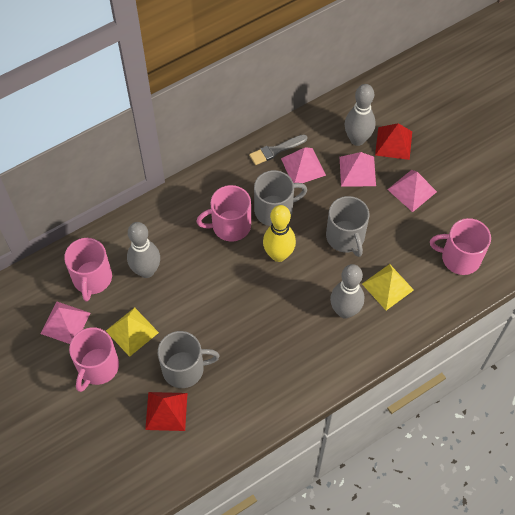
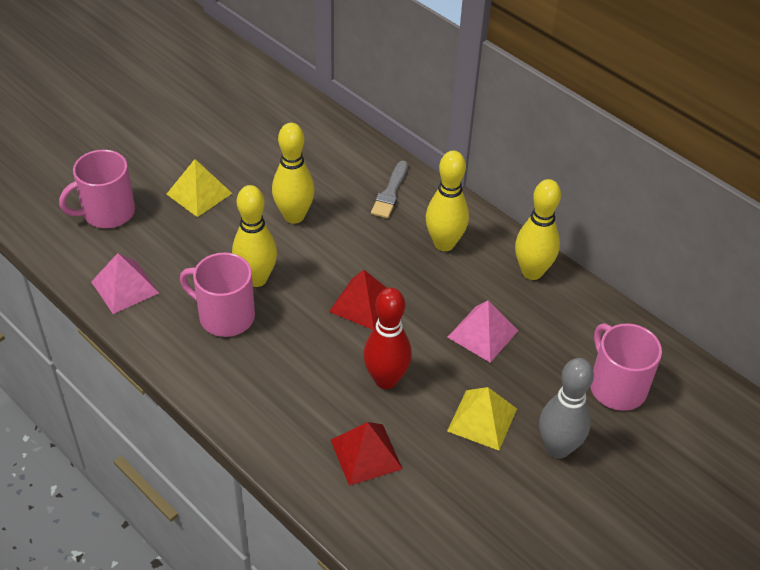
grey bowling pin: [127,222,160,278] [330,264,364,319] [344,84,376,146] = 3 -> [539,358,594,459] = 1
grey mug: [158,331,220,388] [254,170,307,226] [326,196,370,257] = 3 -> none = 0
pink mug: [64,238,112,302] [69,327,119,392] [196,185,251,242] [430,218,491,275] = 4 -> [59,150,135,228] [180,252,255,337] [590,323,662,411] = 3
pink pyramid: [40,301,90,344] [281,147,326,183] [340,152,376,186] [387,170,437,212] = 4 -> [91,253,159,314] [448,300,518,363] = 2
red bowling pin: none = 0 -> [363,288,412,389] = 1
yellow bowling pin: [263,205,296,262] = 1 -> [232,185,277,287] [272,123,315,224] [426,151,469,251] [515,179,561,280] = 4

